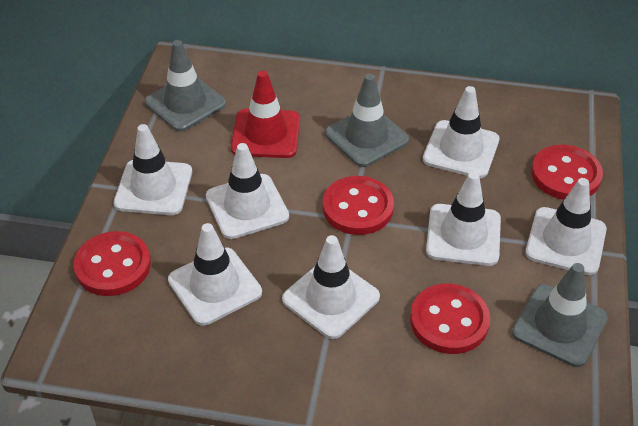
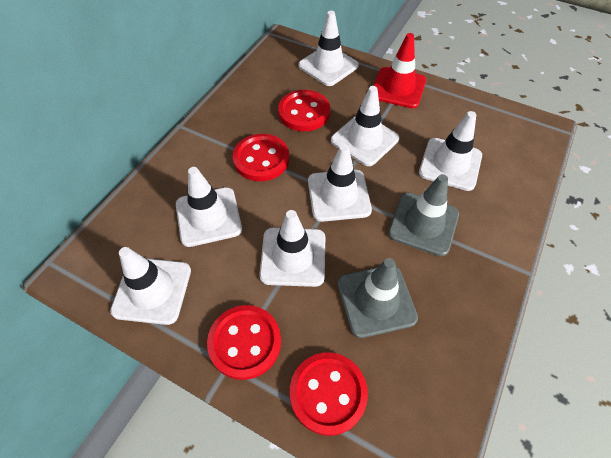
grey traffic cone: [145,40,226,131] [325,74,409,167] [512,263,608,367] = 3 -> [338,258,418,338] [388,174,459,256] = 2

